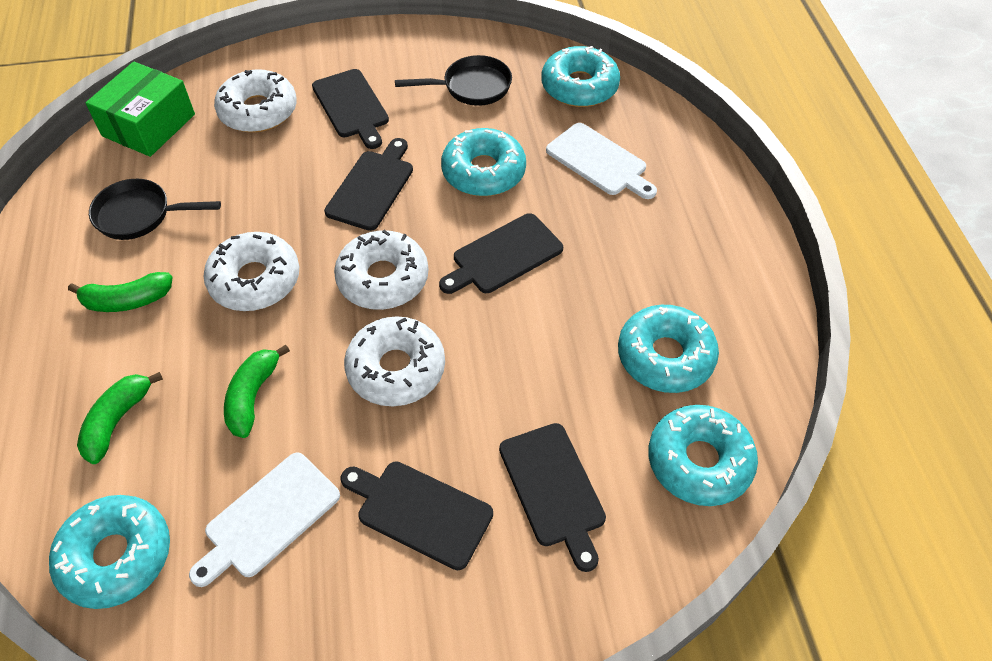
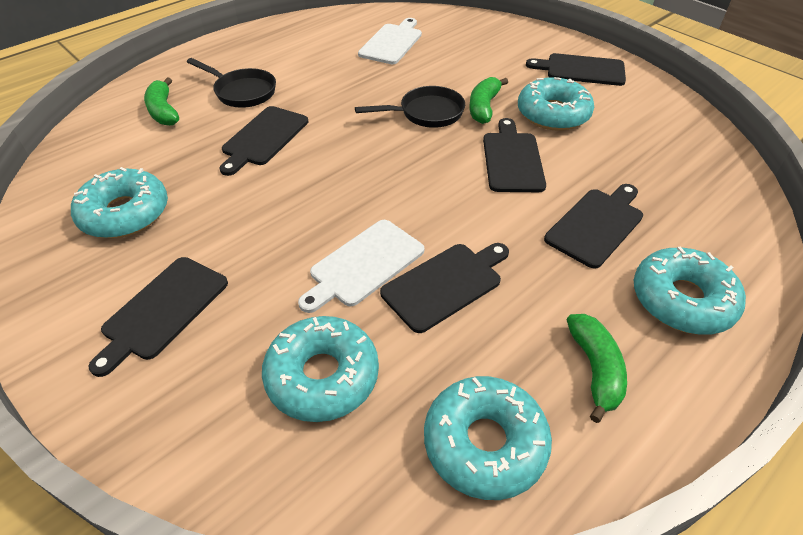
black cutting board: [312,69,389,149] [324,138,413,231] [341,461,493,570] [439,213,563,294] [499,423,606,572] = 5 -> [88,257,228,377] [219,106,308,176] [380,243,509,333] [483,118,546,192] [526,53,626,86] [544,184,643,269] = 6
green box: [86,62,195,157] = 1 -> none = 0
white donut: [203,232,299,311] [214,69,297,133] [334,230,429,310] [344,316,445,406] = 4 -> none = 0

